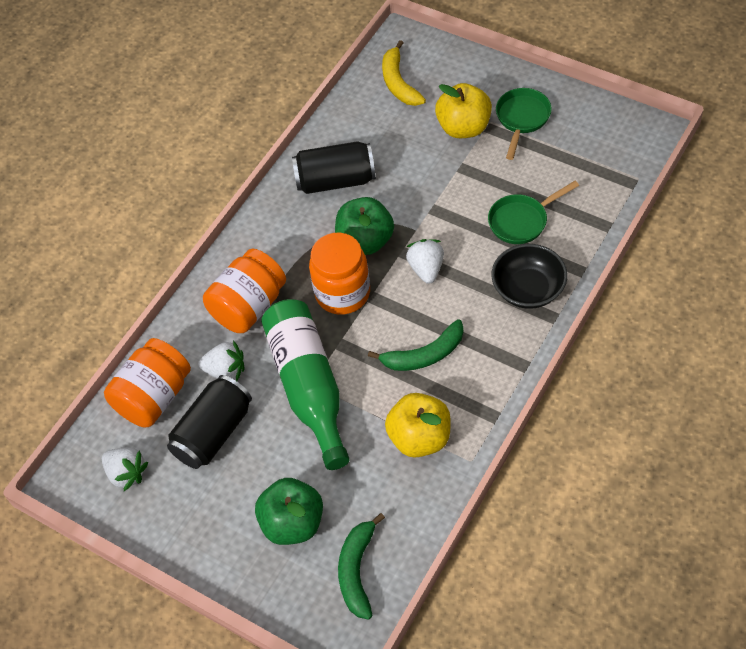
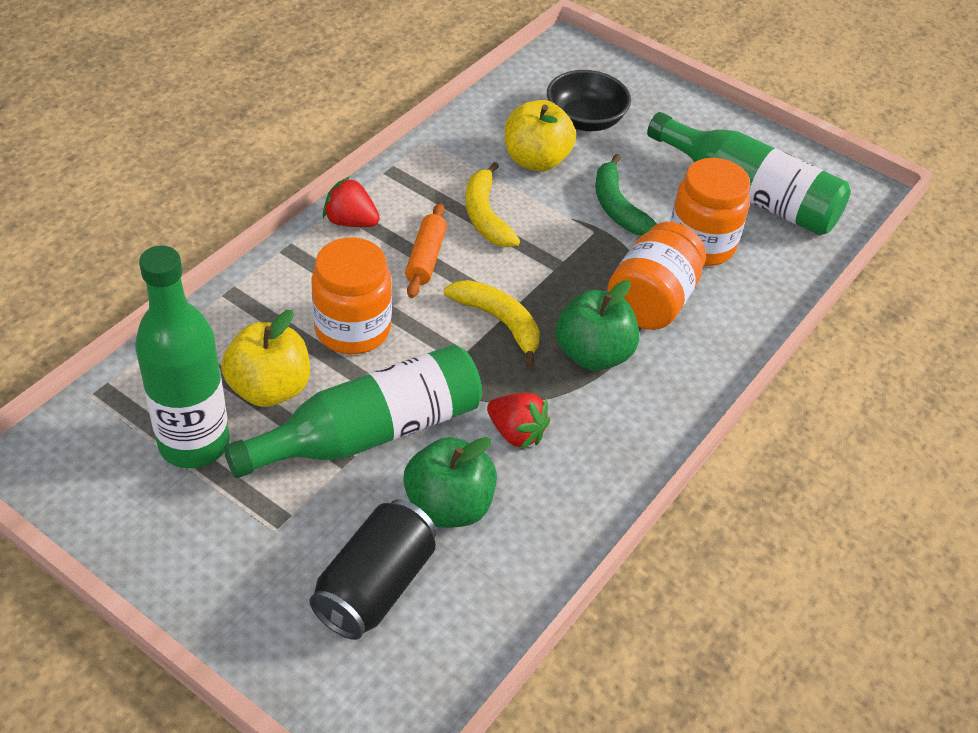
black can: [167,375,252,469] [292,141,376,194] = 2 -> [309,499,437,640] = 1
green banana: [338,513,385,620] [368,319,464,371] = 2 -> [595,154,656,235] = 1
green bottle: [261,299,350,470] = 1 -> [135,245,230,468] [224,344,482,478] [647,112,851,236] = 3
green pan: [488,181,579,244] [496,88,552,160] = 2 -> none = 0
orange rolling pin: none = 0 -> [405,203,447,298] = 1
red strawberry: none = 0 -> [323,177,380,227] [487,393,550,450] = 2
white strawberry: [102,447,149,491] [198,340,244,381] [406,239,444,284] = 3 -> none = 0
yellow banana: [382,40,426,106] = 1 -> [444,280,540,367] [465,162,520,247] = 2

